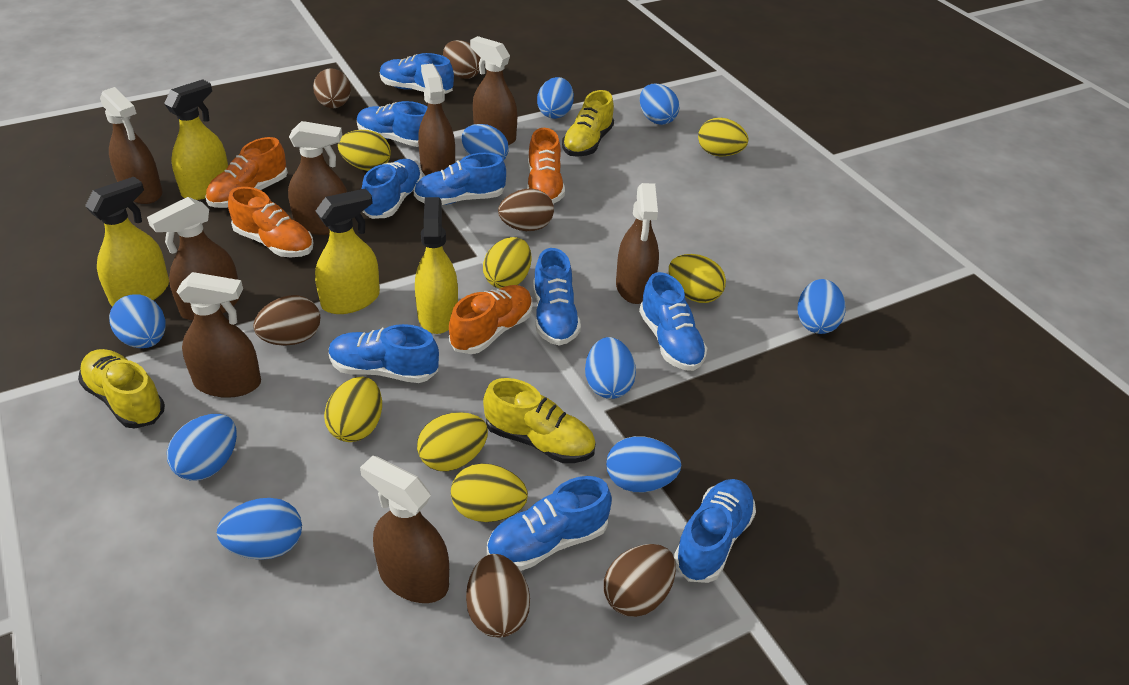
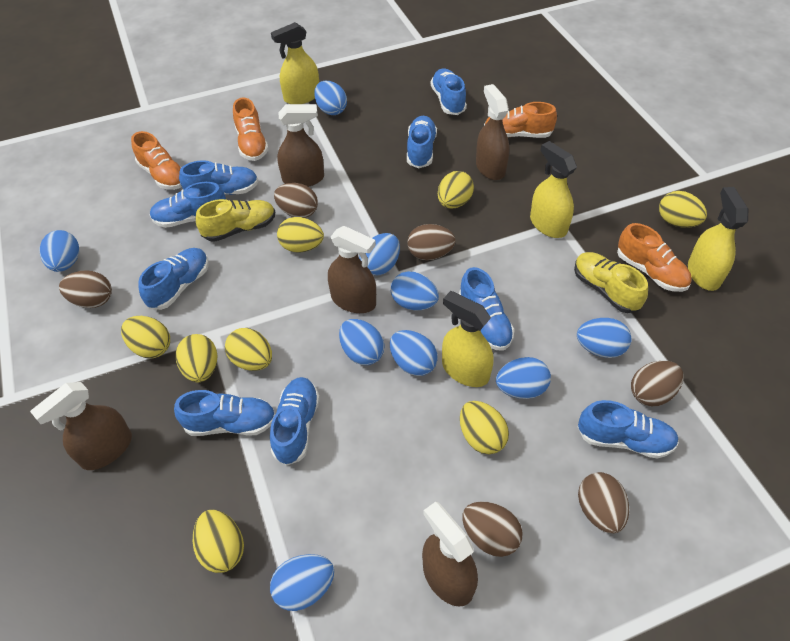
brown spray bottle: [100,87,163,204] [147,197,241,320] [176,272,261,398] [288,121,347,235] [360,456,449,603] [418,64,455,176] [470,36,517,145] [616,183,659,304] = 8 -> [30,382,132,470] [277,104,324,187] [328,226,376,313] [422,502,478,607] [476,84,509,180] = 5
yellow egg: [324,377,382,442] [338,130,391,171] [417,412,488,471] [451,463,528,522] [483,237,532,289] [669,254,726,303] [698,118,748,156] = 7 -> [121,316,170,358] [176,334,217,382] [193,510,244,573] [225,328,272,371] [277,217,324,253] [438,171,474,209] [460,401,509,454] [659,191,707,228] = 8
yellow shoe: [78,349,165,429] [483,378,596,463] [562,90,614,157] = 3 -> [196,199,275,242] [574,252,648,313] = 2

